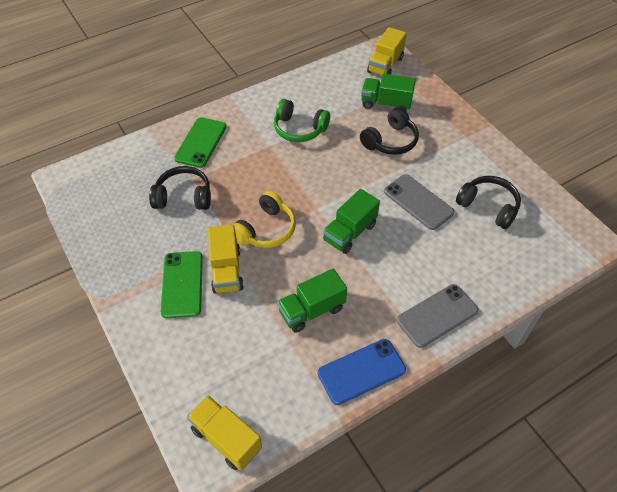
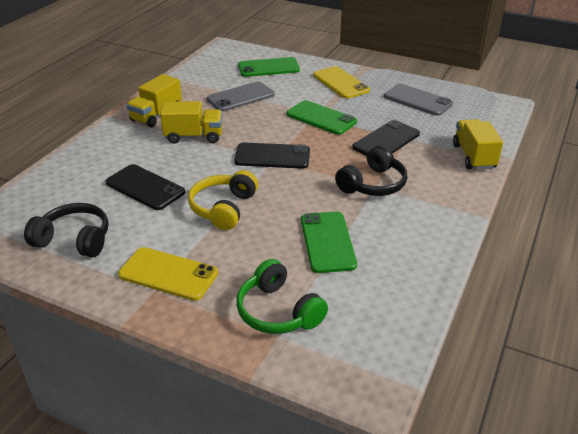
black headphones: [149,166,211,210] [360,107,419,155] [456,176,521,229] = 3 -> [24,203,109,257] [335,145,407,196] = 2
black phone: none = 0 -> [106,164,185,210] [234,142,310,169] [352,120,420,156] = 3
blue phone: [318,339,406,405] = 1 -> none = 0
green phone: [161,251,203,318] [174,117,226,168] = 2 -> [238,57,300,77] [286,100,357,135] [301,212,357,273] = 3
green truck: [277,269,347,333] [323,189,380,254] [361,74,416,111] = 3 -> none = 0
yellow phone: none = 0 -> [118,247,218,301] [313,66,370,99] = 2

